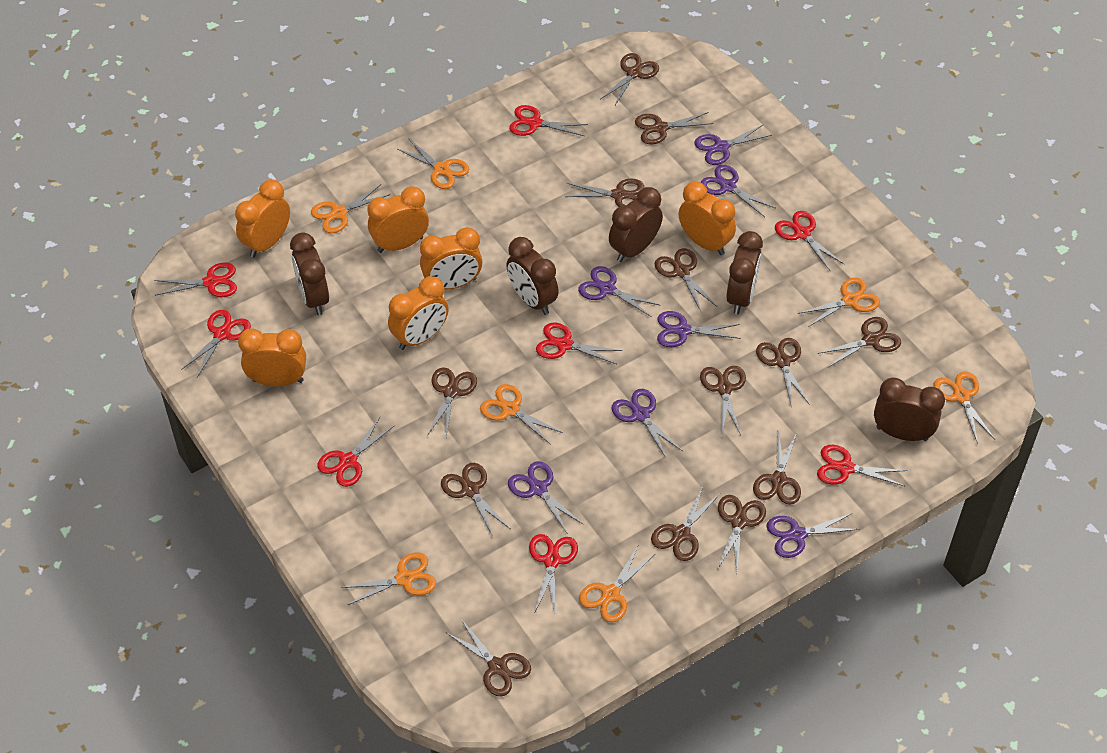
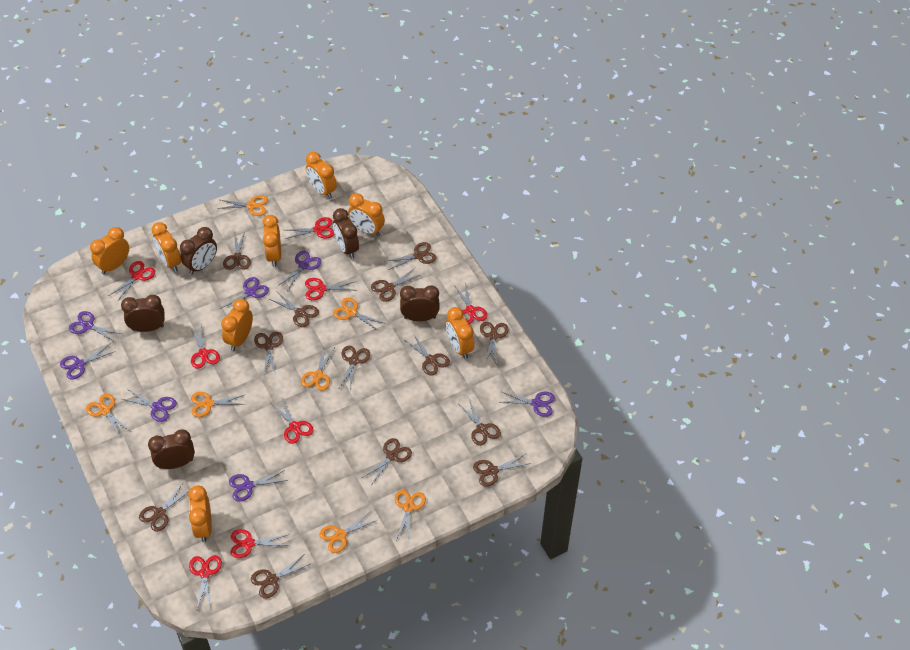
orange clock: [235,180,290,257] [238,328,306,387] [367,186,429,253] [388,276,449,350] [420,227,482,290] [679,182,736,255] = 6 -> [90,227,129,274] [151,222,181,272] [188,485,212,542] [221,299,253,351] [262,215,281,267] [306,152,337,199] [348,193,385,236] [446,307,474,359] = 8

